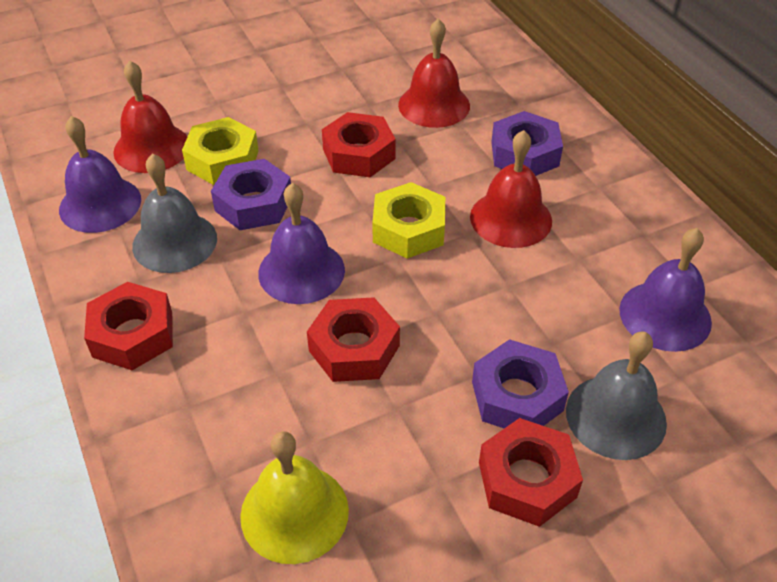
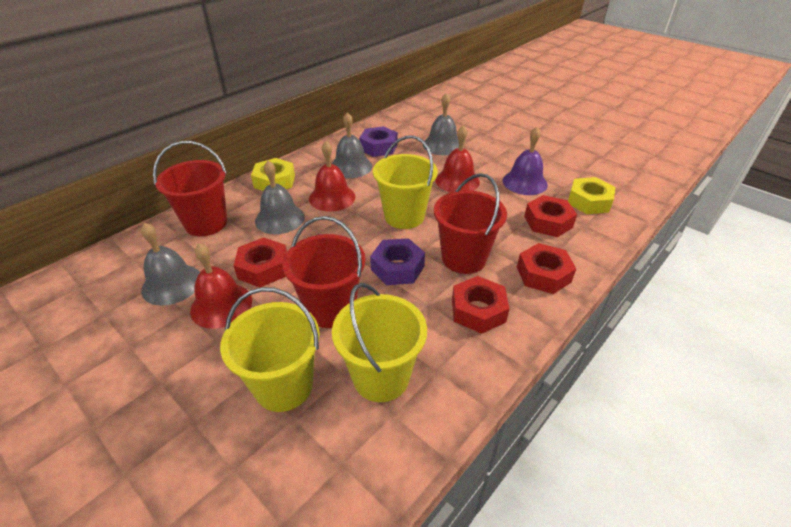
grey bell: [132,154,217,273] [566,332,667,460] = 2 -> [141,223,200,305] [255,161,305,234] [332,112,372,178] [423,93,459,155] = 4
purple bell: [59,116,141,233] [258,183,345,304] [619,228,712,352] = 3 -> [503,127,548,195] = 1
purple nut: [211,159,291,230] [472,339,569,428] [491,111,563,176] = 3 -> [359,126,398,157] [370,238,425,285] = 2
red bucket: none = 0 -> [153,141,227,236] [283,216,366,328] [434,173,507,274] = 3
yellow bell: [240,431,349,564] = 1 -> none = 0
yellow bucket: none = 0 -> [220,287,320,412] [332,283,427,402] [373,135,438,229] = 3

